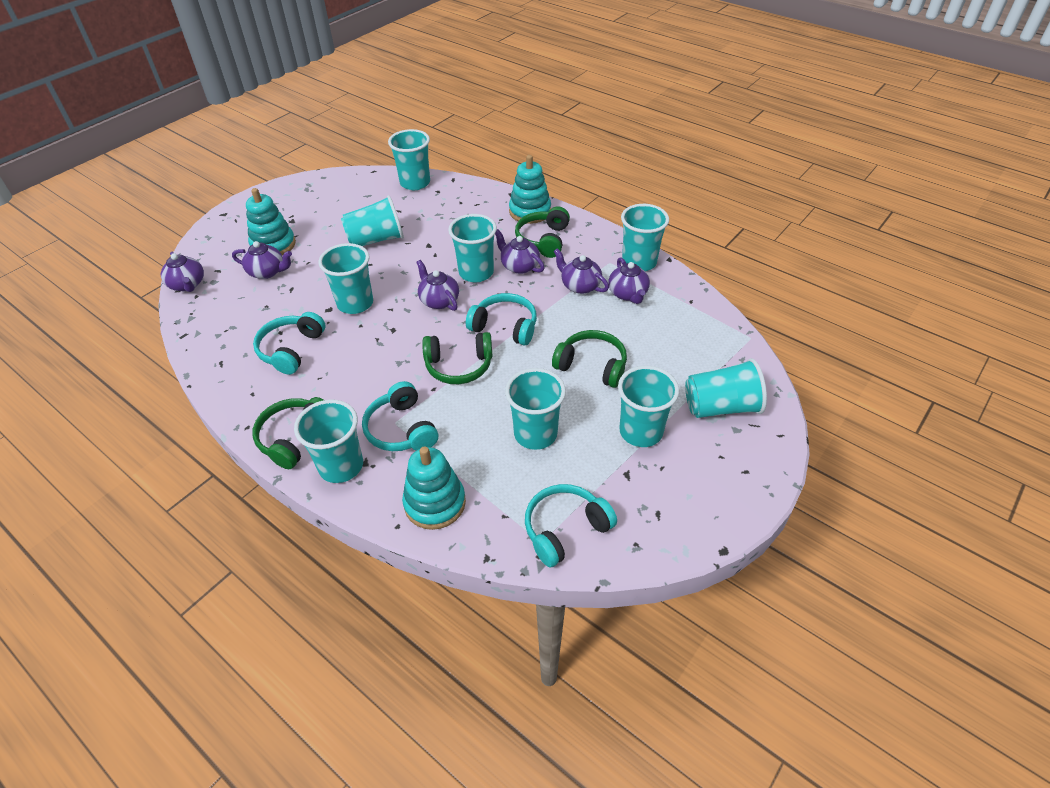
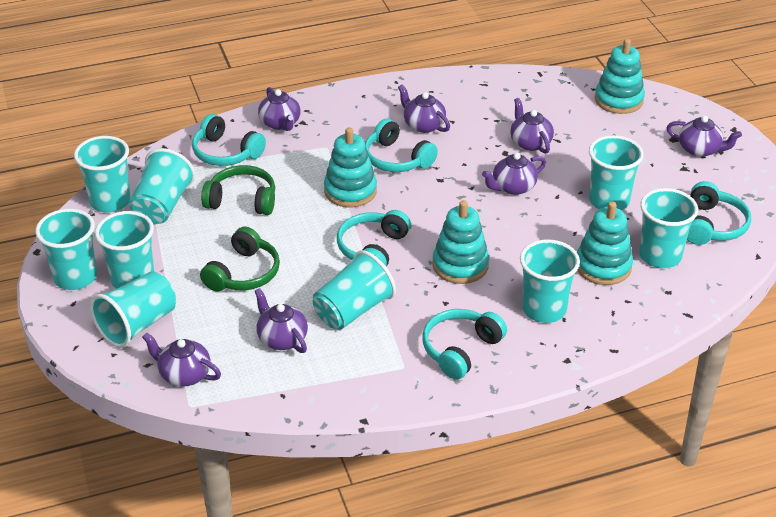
green headphones: [252,397,324,469] [422,332,492,384] [515,207,570,258] [552,330,627,388] = 4 -> [200,227,280,292] [201,165,275,215] = 2
purple teapot: [161,252,204,292] [232,241,292,279] [417,260,459,311] [495,229,545,274] [554,248,609,294] [608,257,650,304] = 6 -> [142,332,221,387] [255,288,308,353] [258,87,301,131] [398,84,450,133] [482,153,546,195] [510,98,554,154] [666,116,742,157] = 7
turquoise headphones: [253,312,326,375] [362,381,438,451] [466,293,537,346] [525,484,617,567] = 4 -> [192,114,266,166] [337,210,411,266] [365,118,438,172] [422,309,507,380] [687,181,751,245] = 5
turquoise stacking toy: [246,188,296,256] [402,446,466,530] [509,155,551,224] = 3 -> [324,127,377,207] [432,200,489,284] [577,201,633,285] [595,39,645,114] = 4

